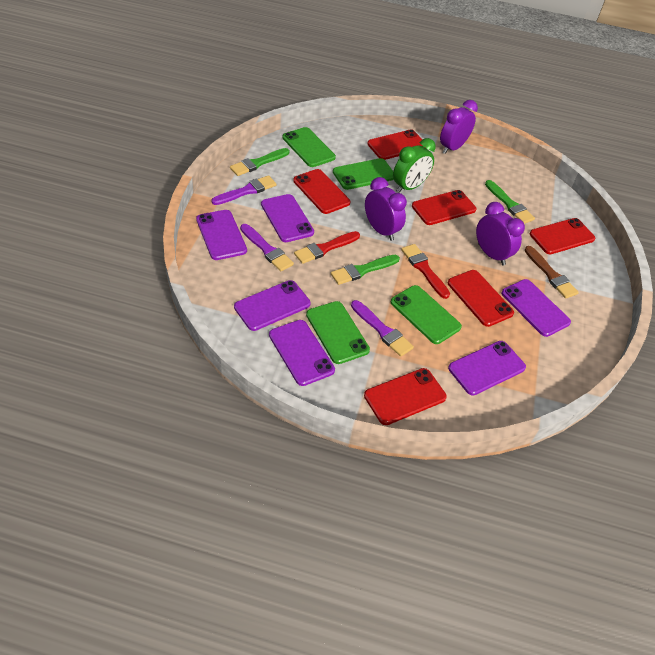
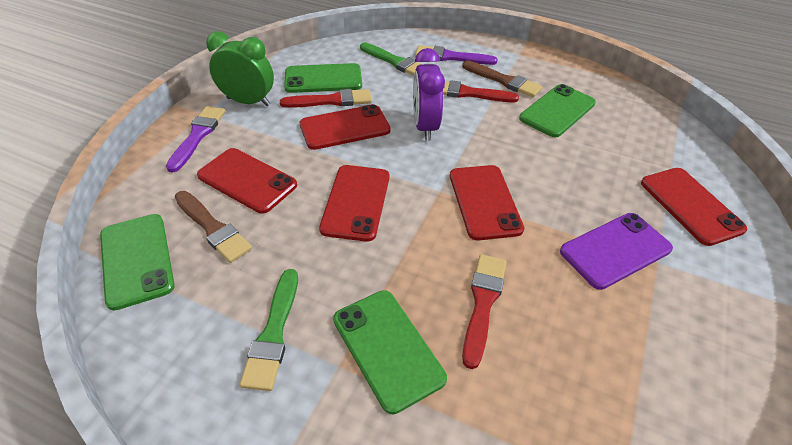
brown brush: [524,246,579,299] = 1 -> [175,191,252,263] [462,61,543,97] = 2
green brush: [230,148,289,176] [331,255,400,285] [485,180,535,224] = 3 -> [240,269,298,391] [360,42,421,76] = 2
purple brush: [211,175,276,205] [240,224,294,271] [351,300,414,357] = 3 -> [166,106,226,172] [415,45,497,65] = 2
purple clock: [365,177,407,241] [440,100,478,154] [476,202,525,266] = 3 -> [413,48,445,141] = 1
purple phone: [196,210,247,260] [234,280,311,331] [261,194,314,242] [269,320,335,386] [448,341,526,396] [501,279,571,337] = 6 -> [560,213,673,290] = 1
red brush: [294,231,360,264] [401,244,450,299] = 2 -> [280,89,372,108] [443,80,519,102] [462,254,506,369] = 3
red phone: [293,169,351,214] [364,368,447,425] [368,129,424,160] [412,190,476,225] [448,270,514,327] [530,218,595,254] = 6 -> [197,148,297,214] [300,104,391,150] [319,165,389,242] [450,165,524,240] [641,168,747,246] = 5

